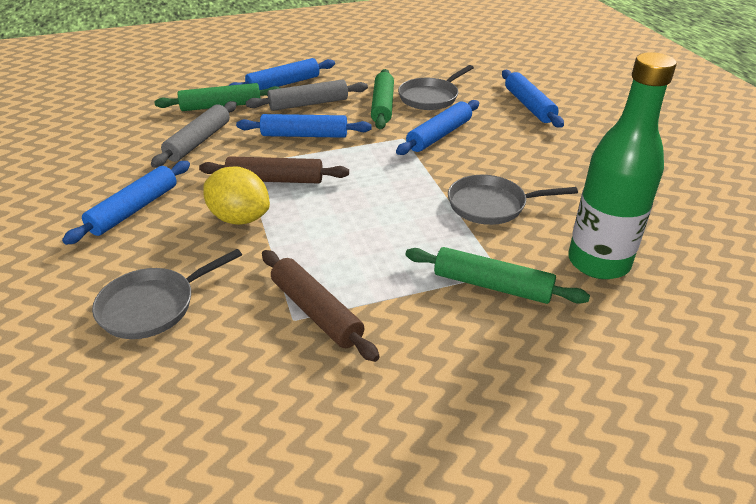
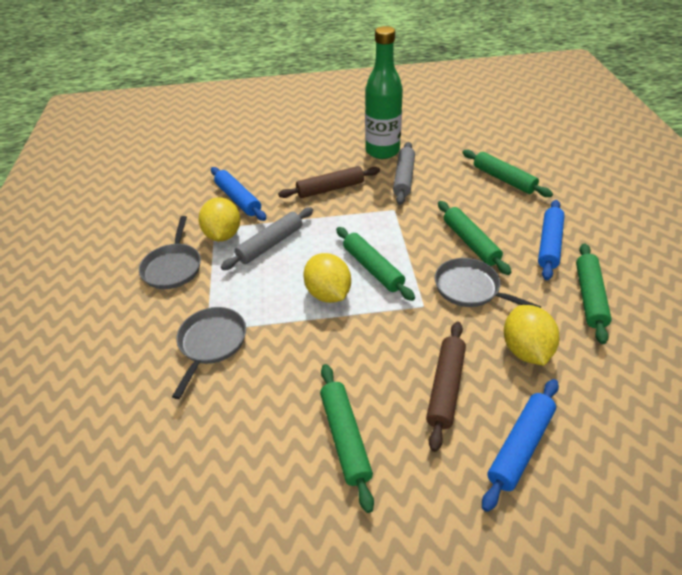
blue rolling pin: [62,161,190,245] [229,58,335,90] [236,114,372,138] [396,100,479,155] [502,70,564,128] = 5 -> [211,167,267,221] [482,379,559,512] [538,200,565,280] = 3
green rolling pin: [154,83,280,111] [371,69,394,129] [406,247,590,304] = 3 -> [320,364,374,513] [336,227,415,301] [438,201,511,275] [462,150,553,197] [576,243,612,344] = 5
yellow lemon: [203,166,270,225] = 1 -> [199,197,241,241] [303,253,351,303] [504,305,559,366] = 3

